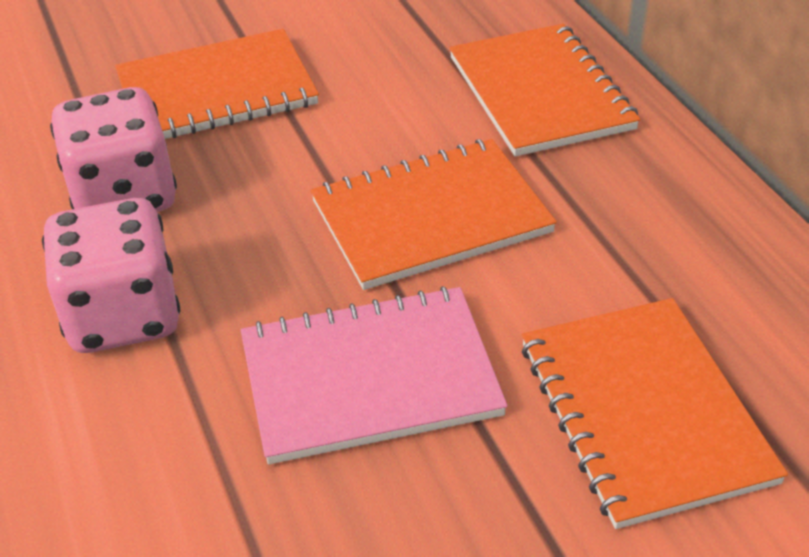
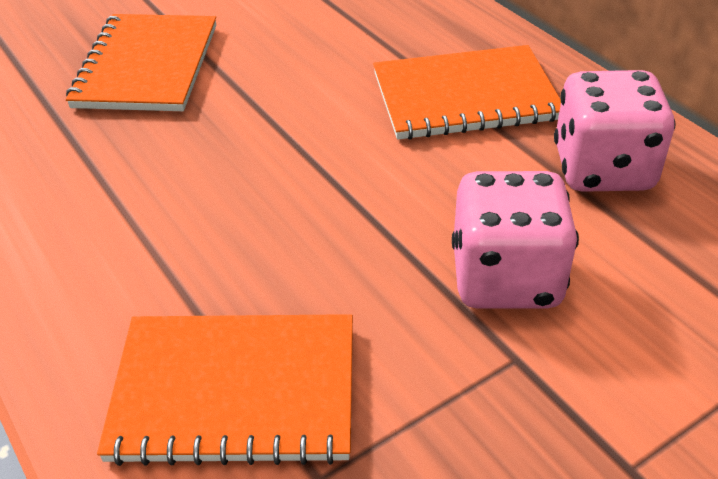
orange notebook: [115,29,319,139] [311,139,557,290] [449,24,640,157] [522,298,788,529] = 4 -> [66,14,216,111] [97,314,353,466] [373,45,561,140] = 3
pink notebook: [241,286,508,464] = 1 -> none = 0

